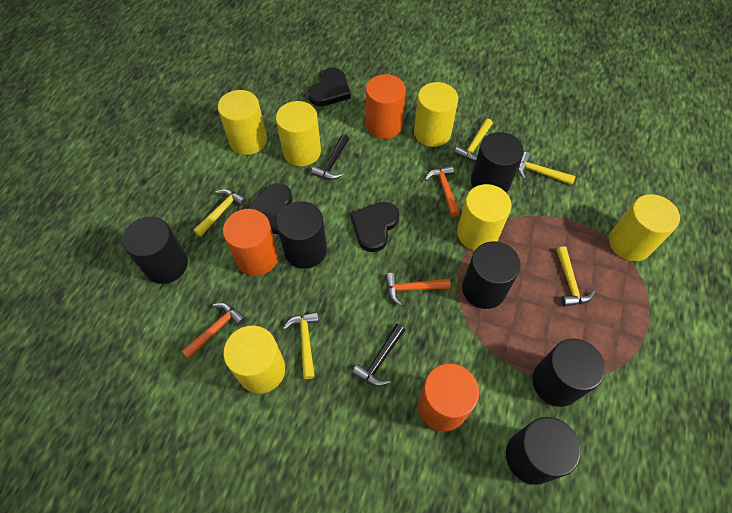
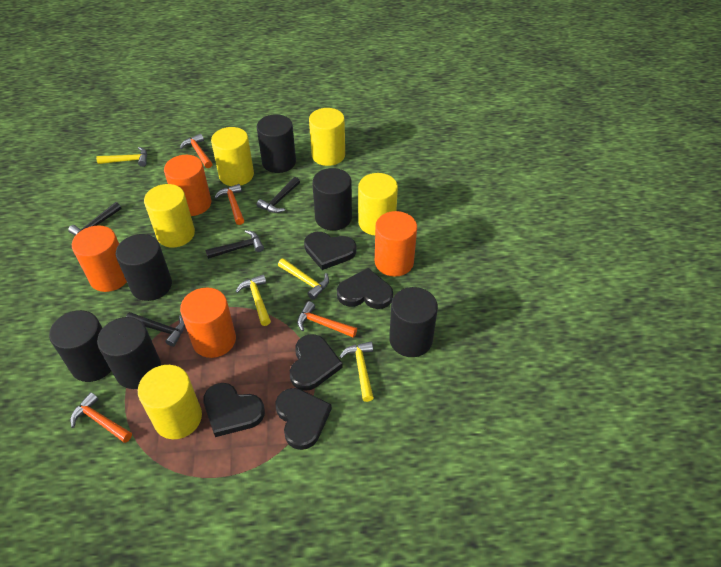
black hammer: [311,134,349,180] [352,324,405,387] = 2 -> [68,202,122,236] [126,312,185,347] [205,230,264,259] [257,177,300,213] = 4
black heart: [246,183,292,234] [308,68,351,106] [350,202,399,252] = 3 -> [203,383,265,437] [275,388,332,450] [290,334,343,391] [304,232,356,270] [337,268,393,309] = 5
orange cylinder: [223,209,278,276] [366,74,406,139] [418,363,479,432] = 3 -> [72,226,127,292] [164,155,211,216] [180,287,236,358] [375,211,417,277] = 4
orange hammer: [182,303,246,359] [385,273,451,306] [425,165,460,217] = 3 -> [70,392,132,443] [180,133,213,168] [214,184,244,225] [297,301,357,338] = 4
yellow cylinder: [218,90,267,155] [223,326,285,394] [276,101,321,166] [414,82,458,147] [457,184,512,251] [609,194,680,261] = 6 -> [138,365,202,439] [144,184,195,247] [211,127,254,186] [309,108,345,166] [358,173,398,235] = 5
yellow hammer: [194,189,247,237] [283,312,319,379] [454,119,493,161] [518,152,576,185] [556,246,595,307] = 5 -> [96,147,147,167] [236,274,271,326] [278,258,329,300] [339,341,374,402] = 4

